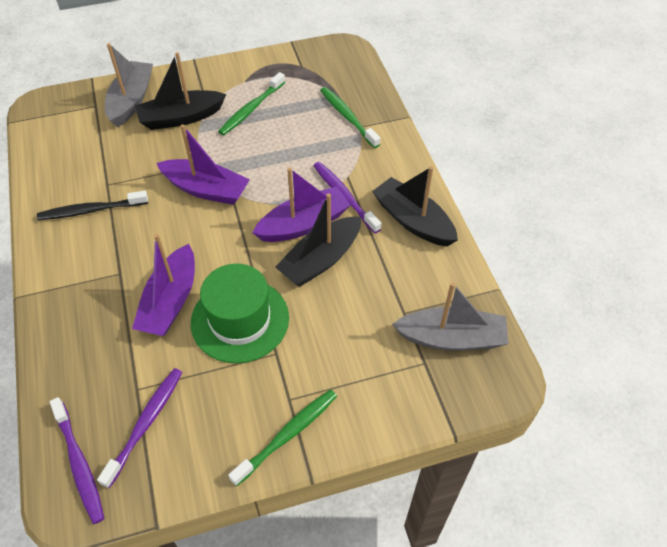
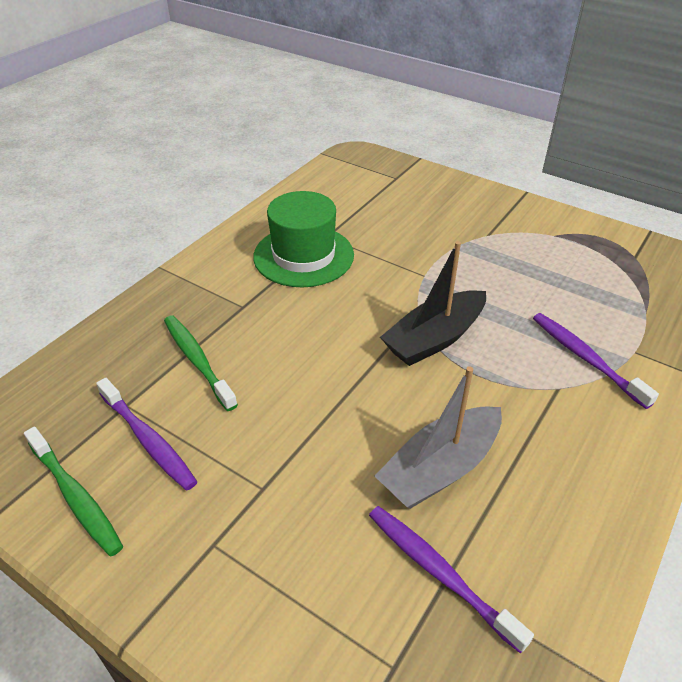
black boat: [135,52,226,130] [275,194,361,286] [372,166,458,246] = 3 -> [380,241,486,366] = 1
black toothbrush: [37,191,148,220] = 1 -> none = 0
green toothbrush: [218,72,285,135] [228,389,337,486] [320,87,380,148] = 3 -> [24,427,123,556] [164,315,238,411] = 2
grey boat: [105,43,153,127] [392,282,509,351] = 2 -> [375,366,502,509] = 1
purple boat: [132,234,195,336] [157,124,250,205] [252,168,350,242] = 3 -> none = 0

